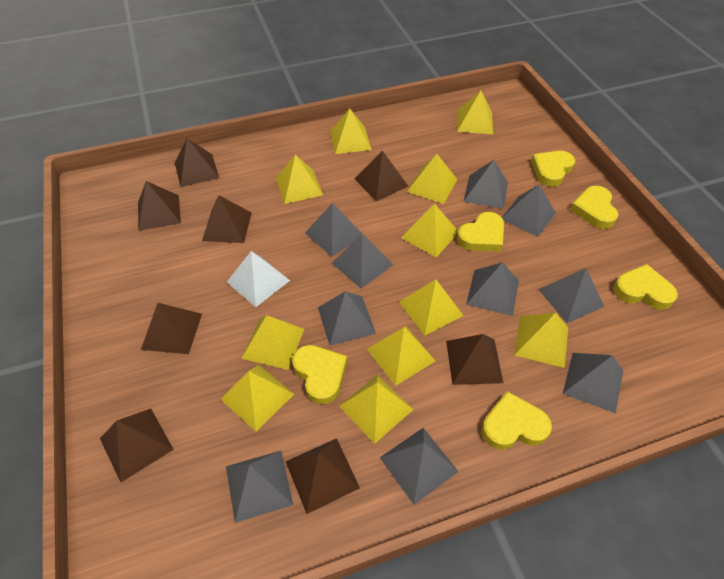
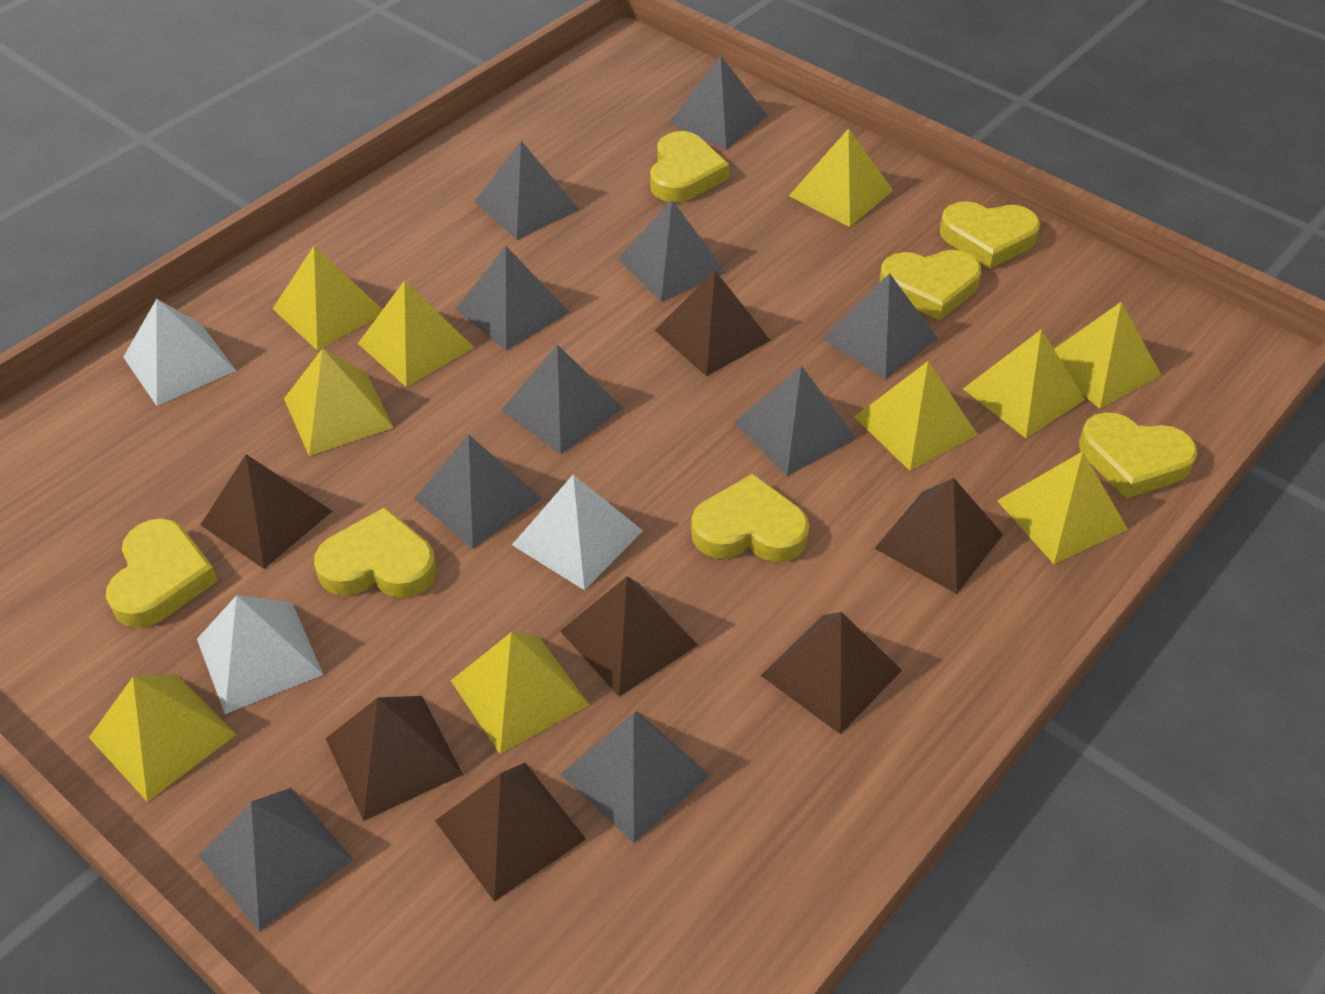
brown pyramid: [100,409,174,482] [138,181,181,231] [141,303,202,354] [175,138,219,187] [202,195,252,243] [286,438,360,514] [355,150,408,201] [446,334,503,385] = 8 -> [200,454,332,569] [325,696,463,821] [435,763,586,902] [560,576,698,697] [655,270,771,376] [761,612,902,734] [874,478,1003,594] = 7
white pyramid: [227,251,290,307] = 1 -> [123,299,236,406] [197,595,323,714] [512,474,643,590] = 3
yellow heart: [292,345,347,404] [457,212,504,252] [481,391,552,450] [531,151,575,187] [570,186,618,229] [613,264,678,310] = 6 -> [106,518,218,628] [314,507,437,598] [650,131,729,202] [691,474,809,562] [879,250,981,320] [940,201,1040,269] [1079,412,1198,499] = 7
yellow pyramid: [220,365,294,431] [241,315,304,370] [276,155,323,204] [330,109,372,154] [339,375,413,444] [367,327,435,386] [399,279,464,336] [401,204,458,257] [407,154,457,204] [457,90,493,134] [514,313,568,368] = 11 -> [89,674,236,802] [273,246,383,351] [284,348,394,456] [358,280,474,387] [451,632,589,754] [789,128,893,227] [854,361,978,471] [963,329,1085,438] [997,451,1128,564] [1054,302,1161,409] = 10

